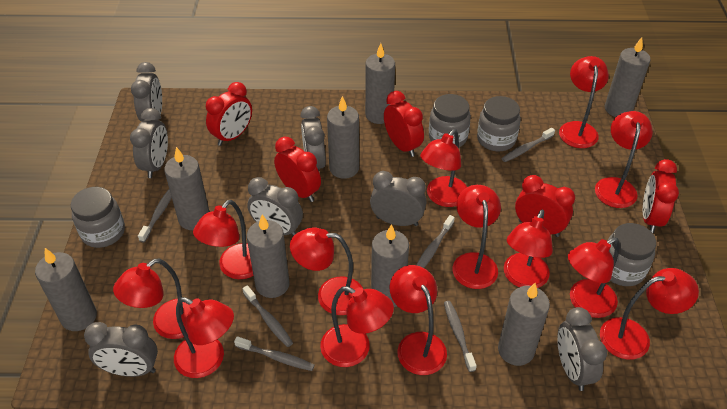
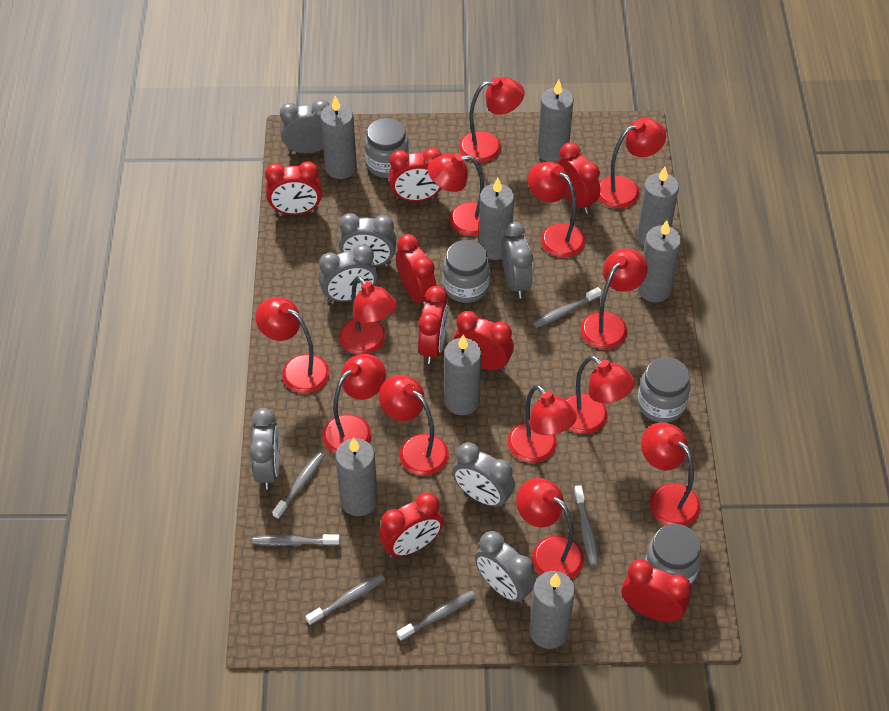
red clock: [206,82,252,146] [274,137,321,202] [384,91,424,157] [515,175,575,237] [643,159,679,233] = 5 -> [265,161,322,215] [379,492,443,558] [389,148,442,201] [396,234,437,306] [418,286,448,364] [453,311,514,371] [557,142,600,214] [622,559,691,622] = 8

